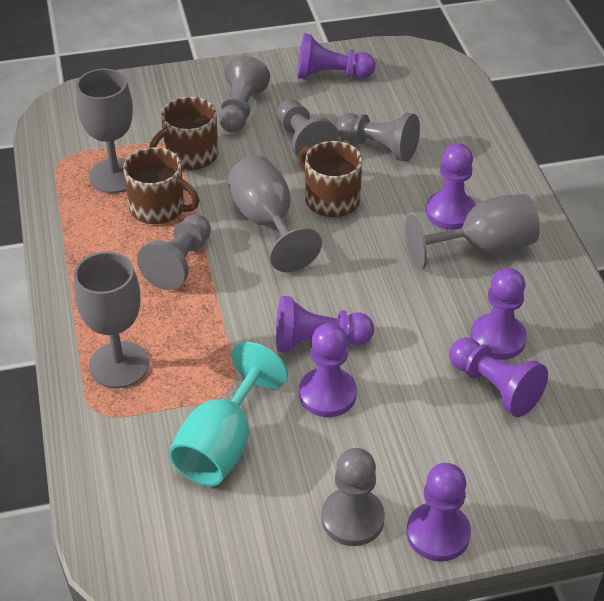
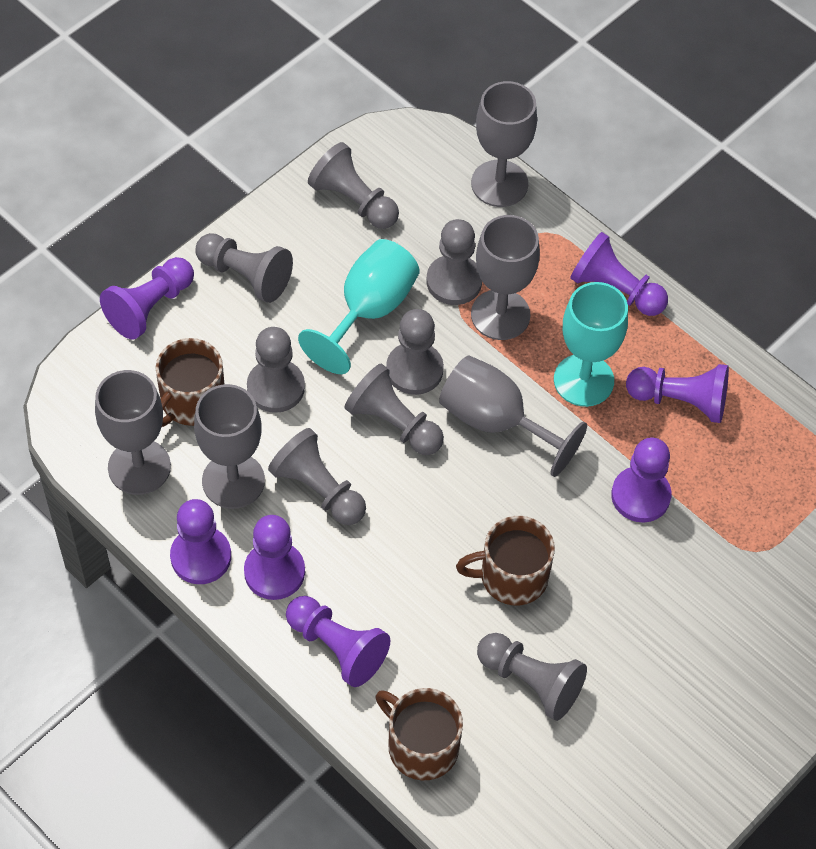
grey goblet: [74,252,149,388] [76,69,133,193] [228,156,322,272] [405,194,540,270] = 4 -> [95,370,171,495] [194,384,265,509] [439,355,587,477] [471,81,537,207] [471,215,540,340] = 5
grey pawn: [137,214,211,290] [219,56,270,133] [277,99,339,158] [321,448,385,546] [336,113,420,162] = 5 -> [195,233,293,303] [247,327,305,413] [268,428,366,525] [308,142,399,229] [344,363,444,455] [386,309,444,395] [427,219,482,305] [477,633,587,721] = 8
turquoise goblet: [169,342,288,486] = 1 -> [298,239,420,374] [554,282,628,407] = 2

